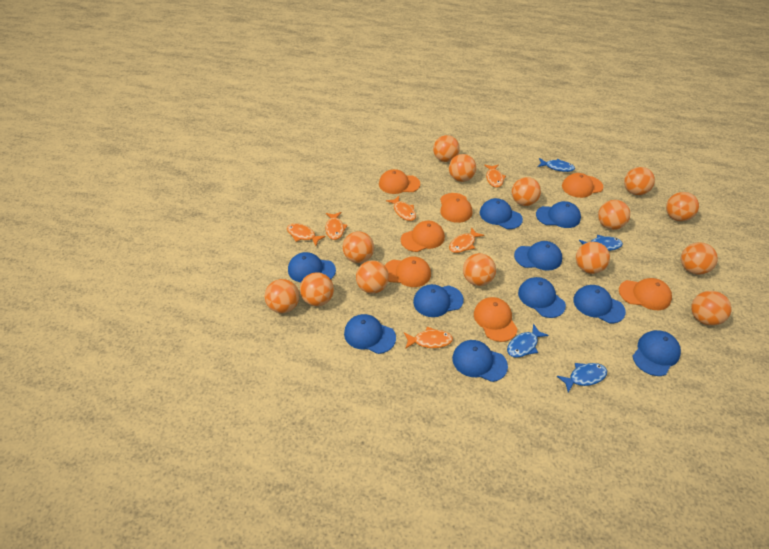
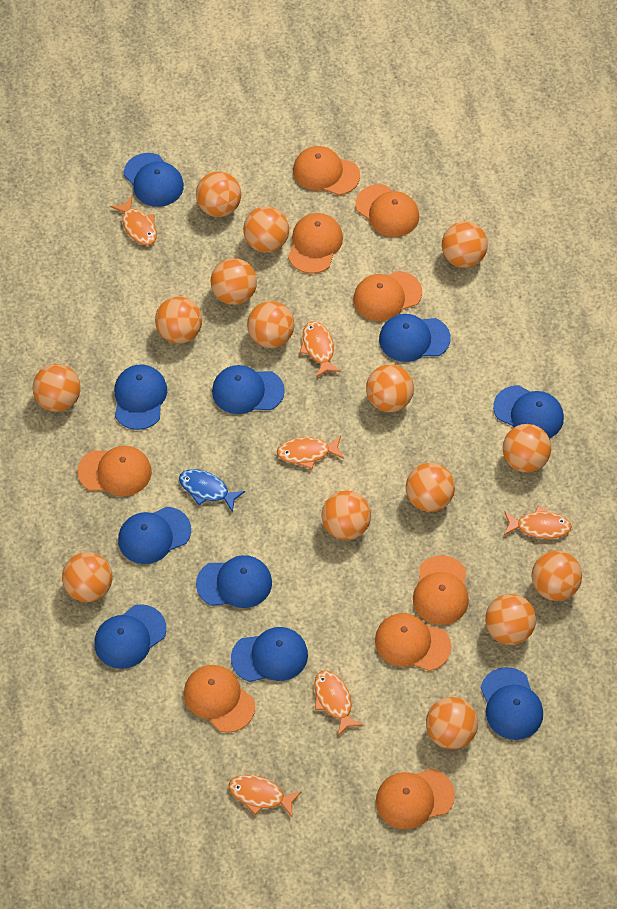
blue fish: [507,324,549,358] [538,158,575,172] [557,363,607,393] [579,235,623,251] = 4 -> [179,469,245,513] = 1
orange ball: [265,279,299,313] [300,272,334,306] [343,231,374,263] [356,260,389,294] [433,135,460,162] [449,154,476,182] [463,253,496,286] [512,177,541,206] [576,242,610,274] [598,200,630,230] [624,167,655,195] [666,192,699,221] [681,242,718,275] [691,291,732,326] = 14 -> [33,364,81,412] [62,552,112,602] [155,297,202,344] [196,171,241,217] [210,258,257,305] [243,206,289,253] [247,301,294,348] [322,490,371,540] [366,364,414,412] [406,463,455,512] [426,697,478,749] [442,222,488,268] [485,594,536,645] [503,424,551,473] [532,551,582,601] = 15
orange cap: [379,169,420,194] [384,256,431,287] [401,220,445,252] [440,193,472,223] [474,297,518,342] [562,173,603,198] [619,278,672,310] = 7 -> [77,446,152,496] [184,665,255,733] [288,213,343,274] [293,146,360,195] [353,271,422,321] [355,184,419,237] [375,613,451,671] [376,768,455,829] [413,555,469,625] = 9

